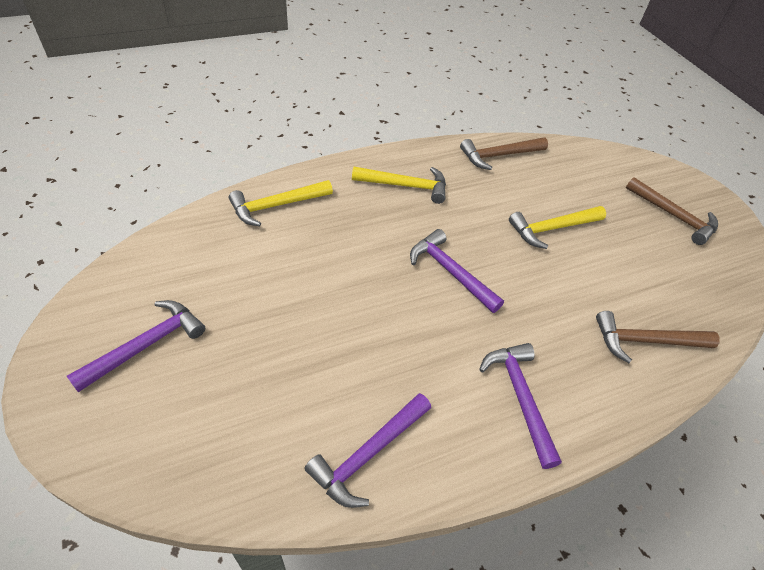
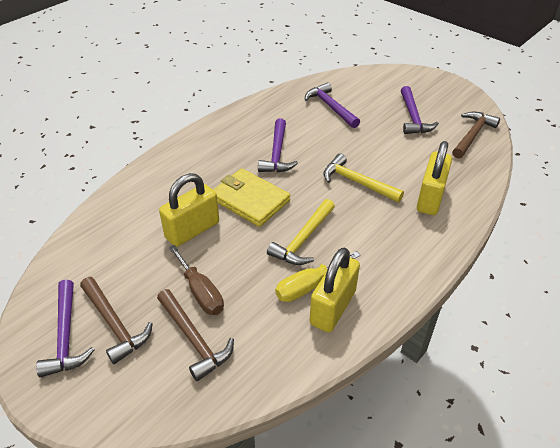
brown screwdriver: none = 0 -> [169,245,224,315] = 1
yellow hammer: [229,180,333,226] [352,167,446,204] [509,206,606,249] = 3 -> [267,199,335,265] [323,154,404,202] = 2
yellow padlock: none = 0 -> [159,173,219,247] [310,247,360,332] [417,141,452,215] = 3
yellow screwdriver: none = 0 -> [275,251,360,302] = 1
yellow wallet: none = 0 -> [213,168,290,227] = 1

